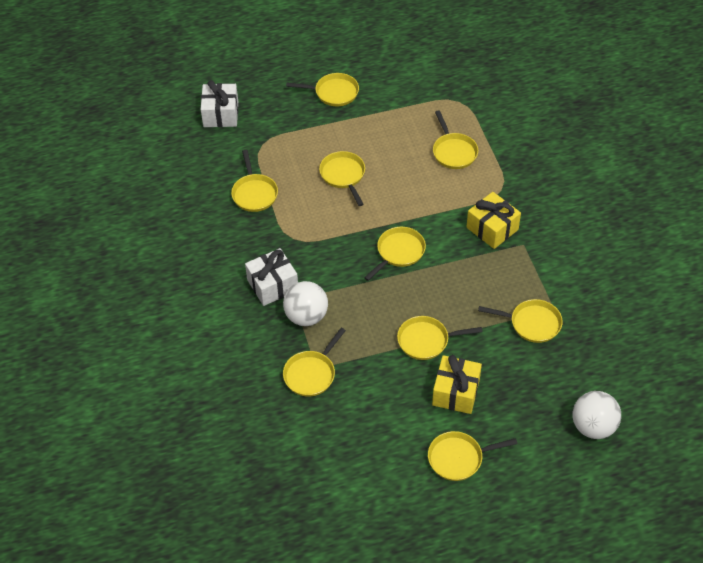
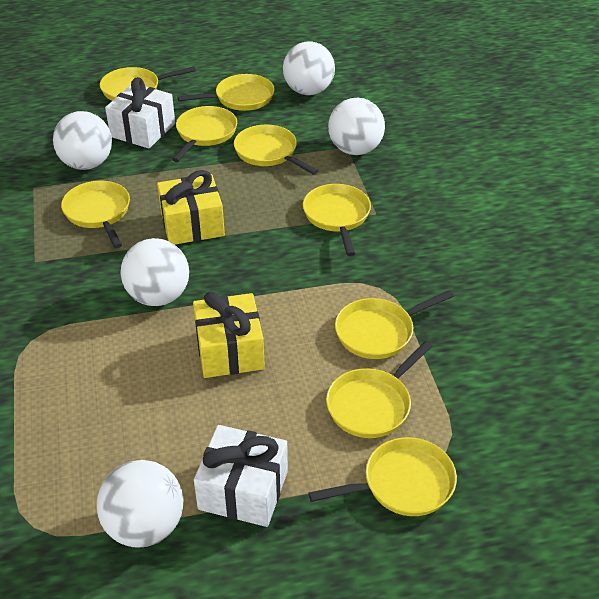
white ball: [283,281,328,326] [572,391,621,439] = 2 -> [53,111,112,170] [97,460,183,548] [121,238,189,306] [283,42,335,95] [328,98,385,155] = 5

